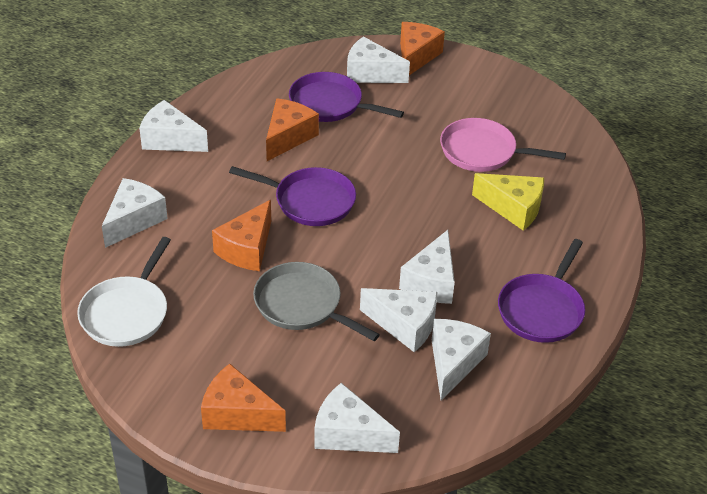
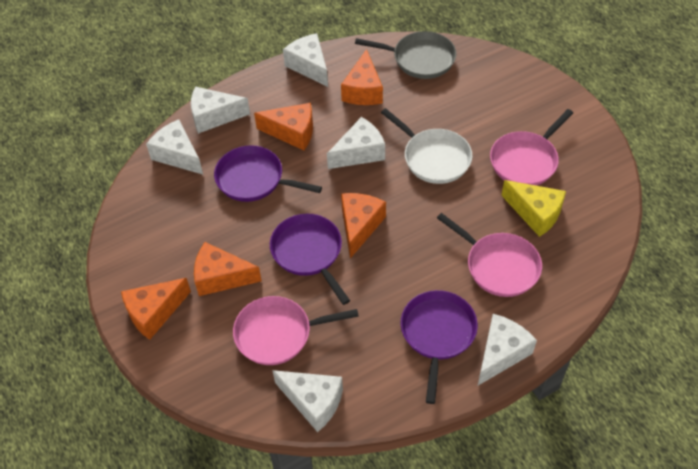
orange cheese: [201,364,286,432] [212,200,271,271] [266,98,319,161] [400,22,445,75] = 4 -> [121,278,191,340] [194,242,262,296] [254,103,313,150] [341,49,383,105] [341,193,386,259] = 5
pink pan: [440,118,566,172] = 1 -> [233,296,359,365] [437,213,542,297] [490,109,573,186] = 3
white cheese: [102,178,168,248] [139,100,208,152] [314,383,400,453] [347,36,410,83] [360,288,438,352] [399,230,455,304] [432,319,491,401] = 7 -> [146,119,203,174] [191,86,250,134] [272,370,343,432] [283,33,328,87] [327,117,385,169] [478,314,537,385] = 6

